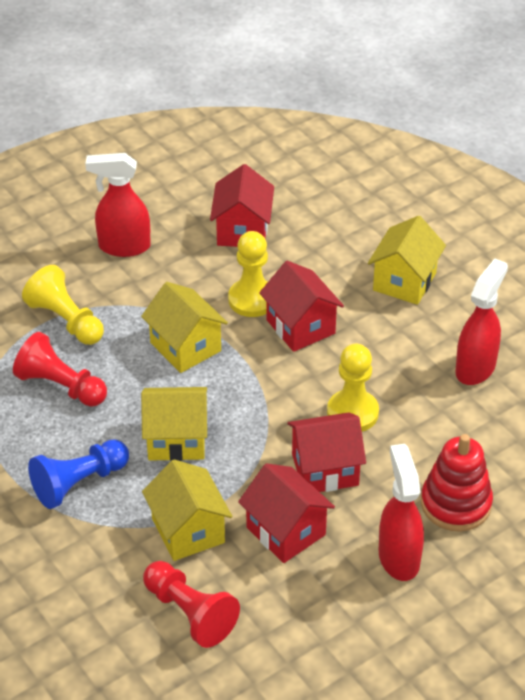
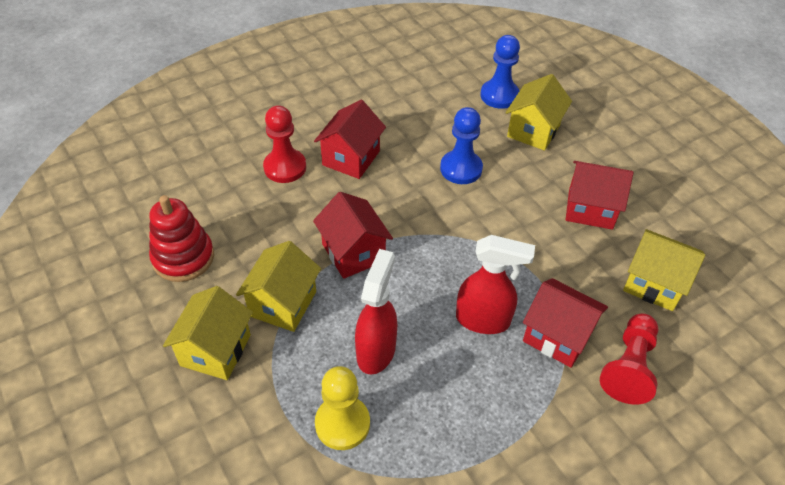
blue pawn: [28,439,129,509] = 1 -> [440,107,483,184] [480,35,520,109] = 2
red spray bottle: [85,153,151,257] [379,444,424,581] [455,259,508,385] = 3 -> [355,249,397,375] [456,235,535,334] = 2
yellow pawn: [22,265,104,345] [228,231,268,317] [327,344,379,432] = 3 -> [315,366,370,450] = 1

